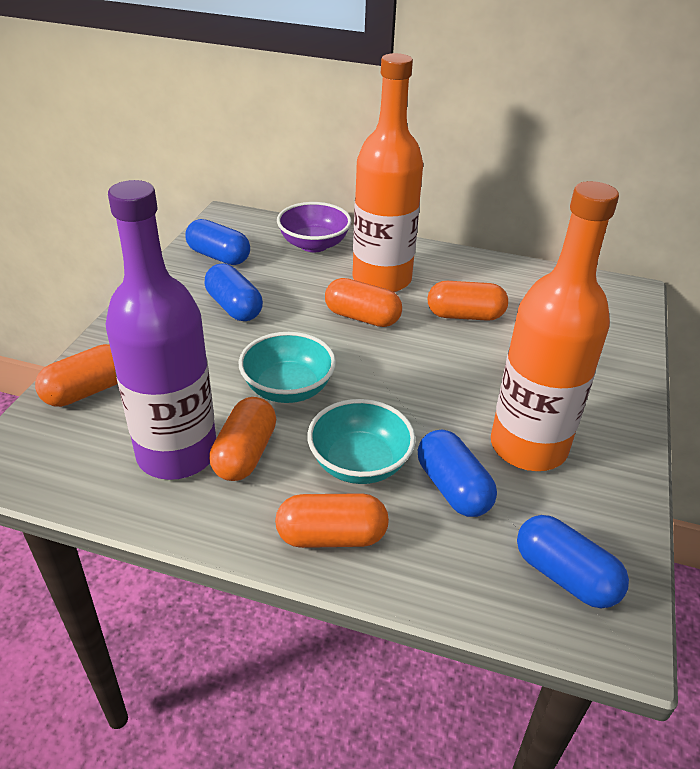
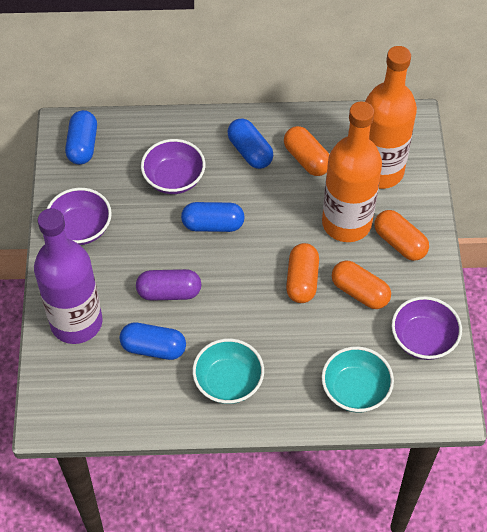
orange capsule: [35,344,118,407] [209,397,276,481] [275,493,389,548] [325,278,402,327] [427,281,508,321] = 5 -> [284,126,330,176] [286,243,319,303] [332,260,391,309] [375,210,429,261] = 4
purple bowl: [277,202,351,252] = 1 -> [47,188,112,245] [141,139,205,194] [391,296,462,360] = 3
purple capsule: none = 0 -> [136,269,201,301] = 1

